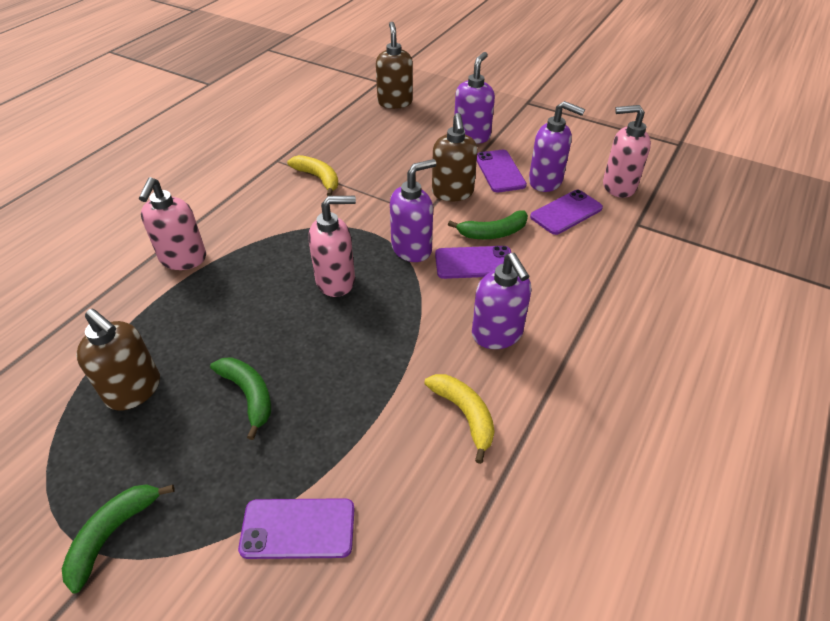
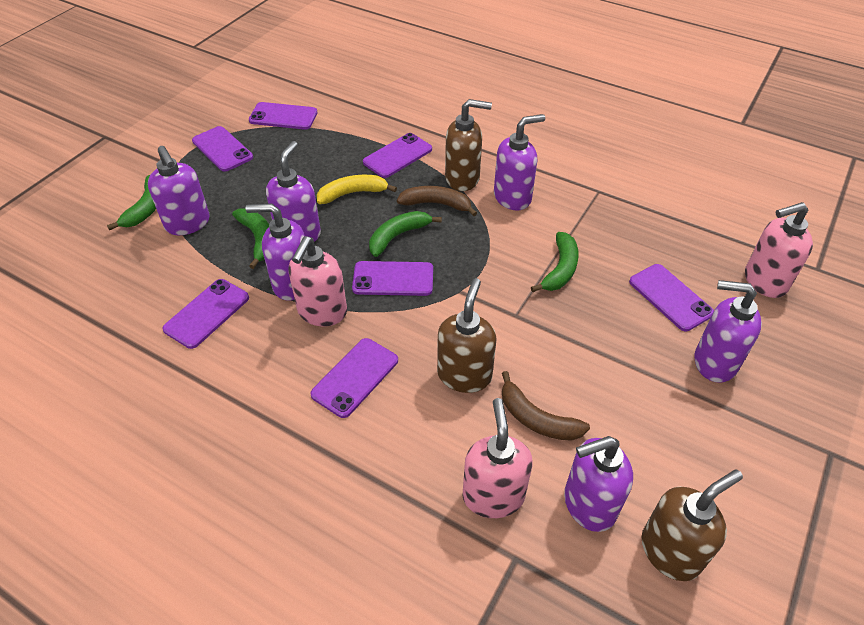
brown banana: none = 0 -> [397,186,477,216] [502,371,590,441] = 2
green banana: [62,484,174,594] [210,357,271,440] [448,211,528,239] = 3 -> [107,175,156,230] [232,208,269,269] [369,211,442,257] [531,232,579,292] = 4
purple phone: [238,498,355,559] [435,246,511,279] [477,150,527,193] [530,190,603,235] = 4 -> [162,279,249,349] [192,126,253,172] [249,102,317,130] [310,338,398,418] [352,261,433,296] [363,133,432,178] [629,264,714,331] = 7
purple soap dispenser: [390,159,436,262] [454,52,495,144] [472,253,532,349] [529,101,585,192] = 4 -> [148,146,210,235] [246,204,305,301] [266,141,321,242] [494,114,545,210] [564,436,633,532] [695,280,762,383] = 6
yellow banana: [287,155,338,196] [424,374,495,464] = 2 -> [317,175,397,204] = 1

